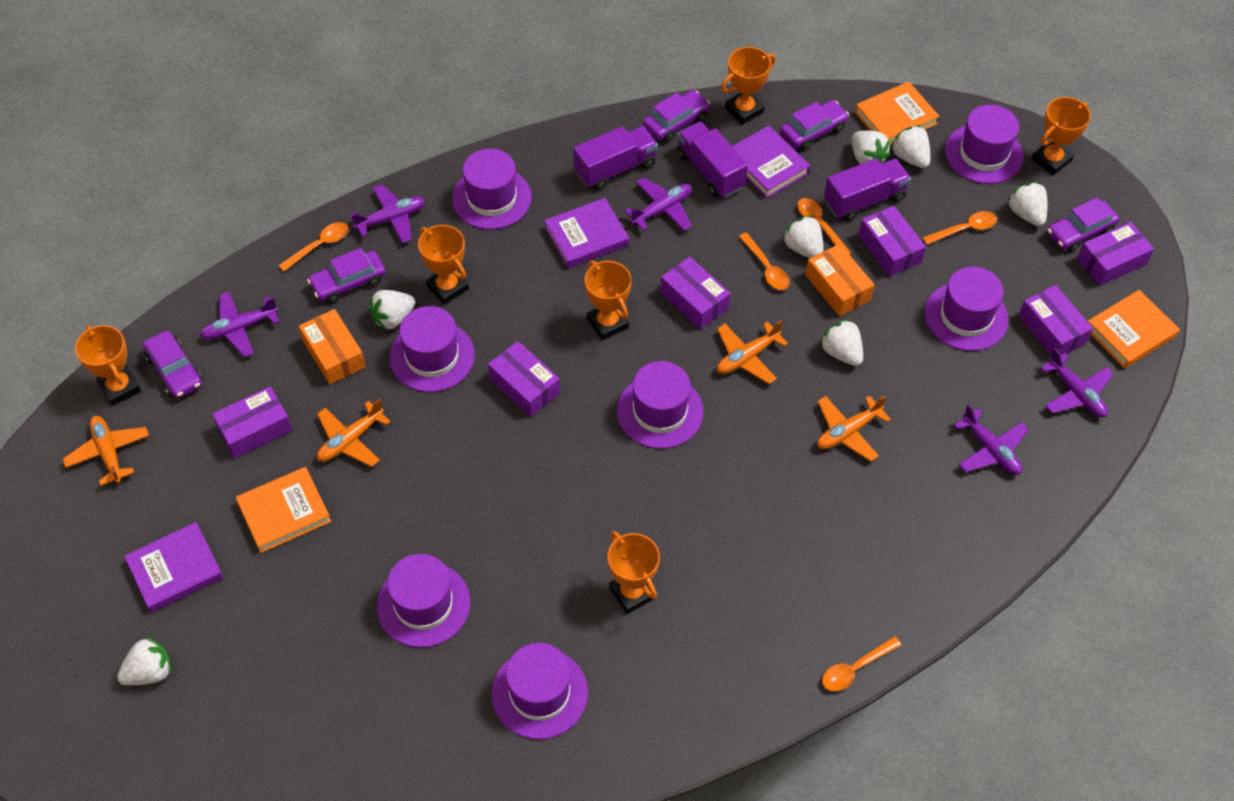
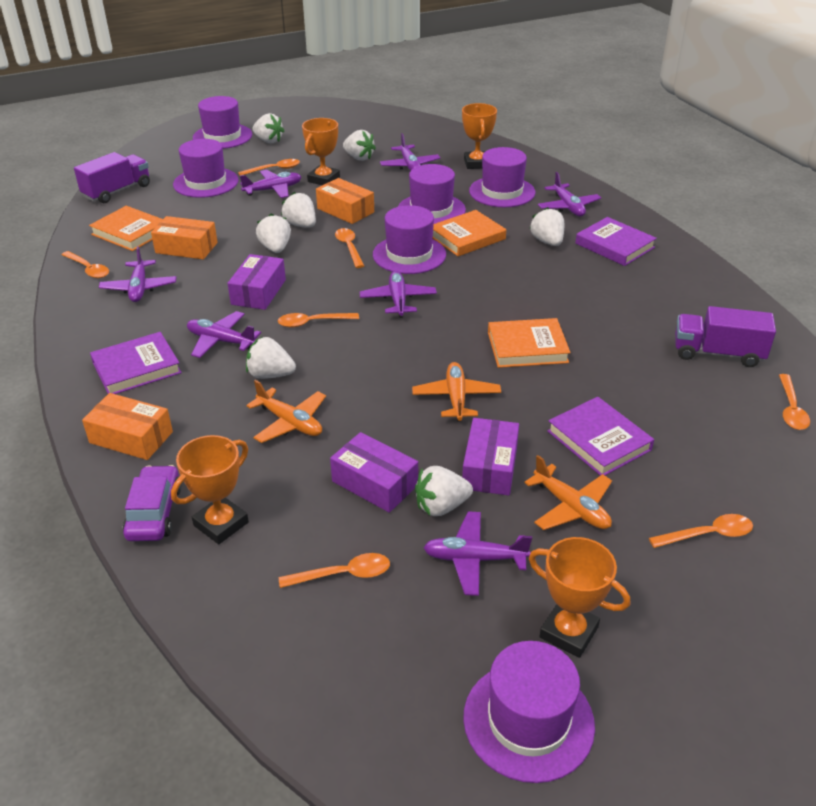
orange box: [299,309,366,384] [805,244,875,316] = 2 -> [82,393,173,460] [151,216,218,260] [316,178,374,224] = 3
orange plane: [63,416,149,486] [317,399,391,467] [717,321,788,384] [817,395,891,462] = 4 -> [246,380,326,443] [412,362,501,421] [524,455,612,530] = 3
orange spoon: [278,222,348,272] [739,233,790,290] [797,198,851,255] [822,636,901,691] [922,211,997,245] = 5 -> [62,251,109,278] [238,159,300,176] [278,313,359,328] [279,553,390,588] [335,228,364,268] [649,514,753,548] [779,374,810,430] = 7
orange trophy: [75,325,141,406] [418,225,469,305] [584,260,632,340] [608,531,660,614] [721,47,776,125] [1031,97,1091,175] = 6 -> [171,435,249,544] [302,118,340,185] [462,103,497,169] [529,537,630,658] = 4
purple box: [212,386,292,458] [488,341,560,417] [660,257,731,329] [858,206,926,276] [1018,285,1093,356] [1077,222,1154,286] = 6 -> [227,254,286,310] [330,432,418,513] [462,418,519,495] = 3
purple car: [143,330,202,398] [307,248,386,303] [643,90,710,142] [780,100,849,150] [1047,197,1119,252] = 5 -> [123,465,182,541] = 1
purple hat: [377,554,470,648] [389,306,475,392] [452,149,532,230] [492,643,588,739] [617,361,704,449] [925,267,1009,351] [945,105,1024,184] = 7 -> [173,139,239,198] [193,96,252,149] [373,205,446,274] [398,164,466,224] [463,641,595,783] [469,147,535,207] = 6
purple plane: [200,292,279,357] [351,184,425,243] [624,177,692,231] [954,404,1029,475] [1040,348,1114,417] = 5 -> [99,246,177,302] [187,311,261,358] [240,170,301,198] [359,271,437,318] [380,133,440,171] [423,511,532,596] [538,172,601,216] = 7
purple truck: [573,126,658,190] [677,121,748,198] [824,158,911,221] = 3 -> [74,152,150,203] [675,306,776,367] = 2

